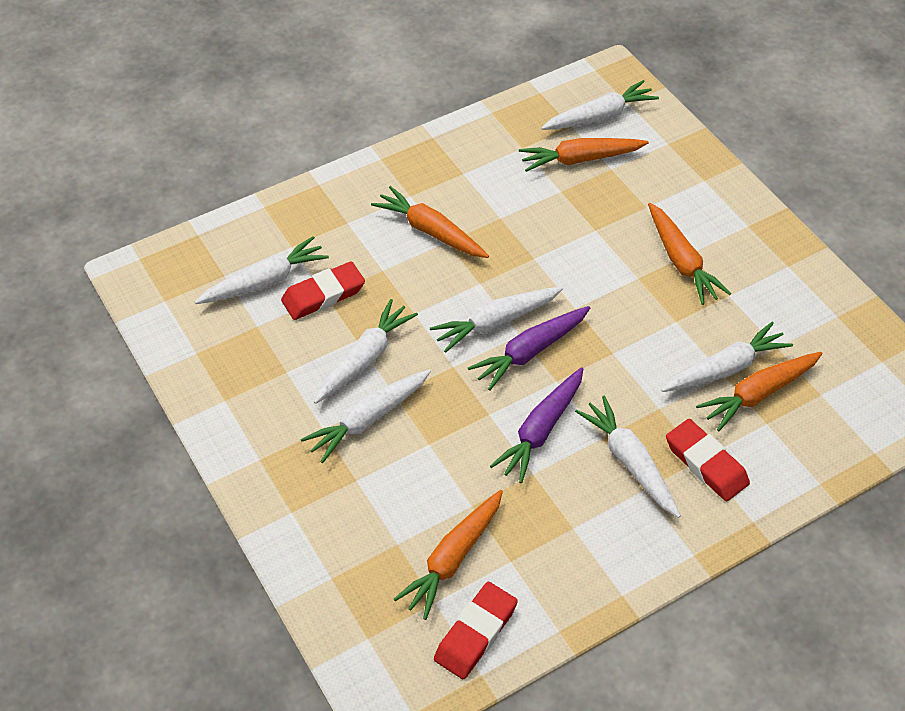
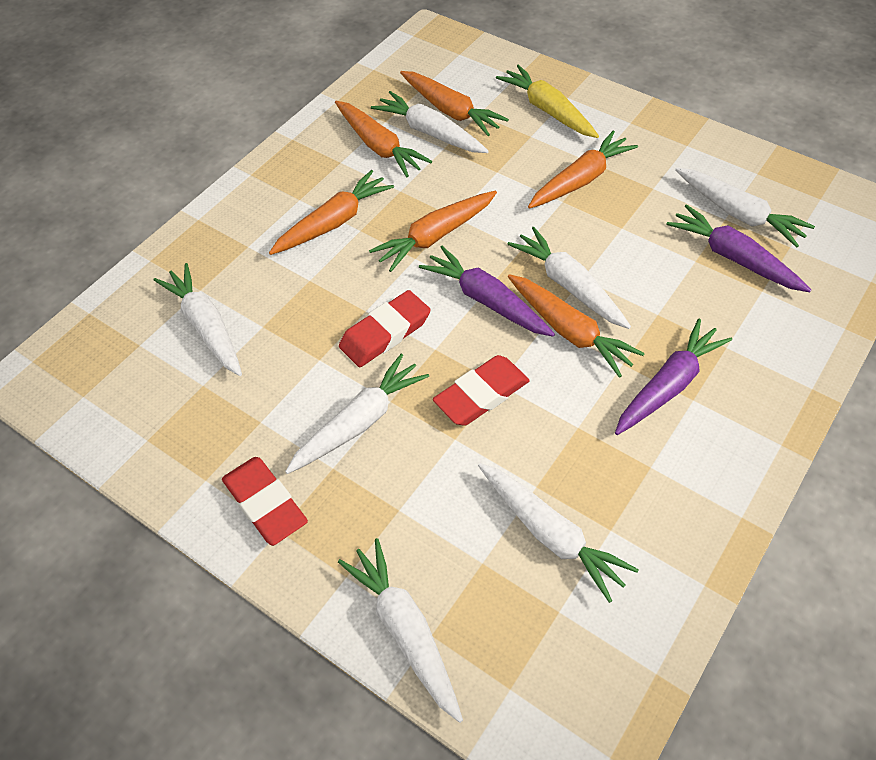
orange carrot: [371,186,489,258] [394,490,503,620] [519,138,649,172] [648,203,731,305] [696,352,822,431] = 5 -> [269,170,394,255] [335,101,432,177] [369,191,497,272] [400,71,509,136] [508,274,645,378] [528,131,638,209] = 6
purple carrot: [468,306,590,391] [490,367,583,483] = 2 -> [419,246,555,337] [615,319,732,435] [666,204,811,292] = 3
yellow carrot: none = 0 -> [496,65,599,138] = 1

